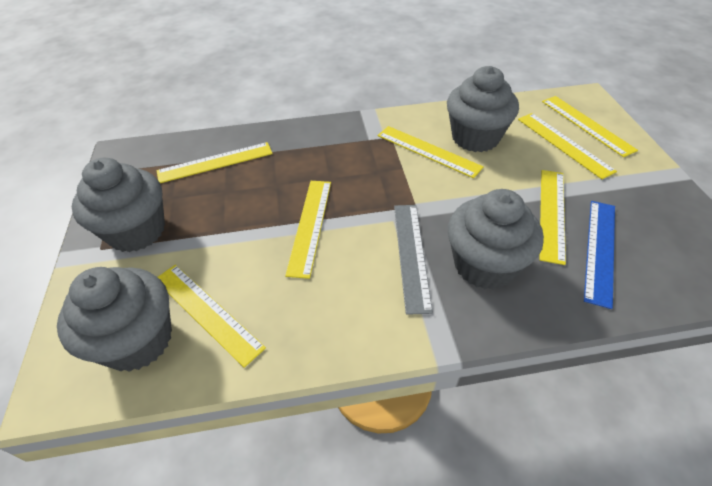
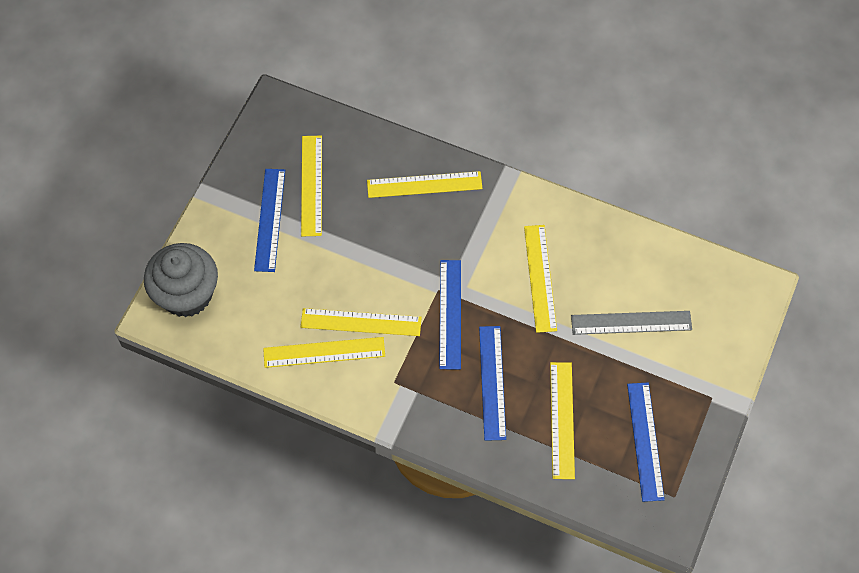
blue ruler: [584,201,615,309] = 1 -> [254,169,285,272] [439,260,461,370] [479,326,506,441] [627,382,665,502] = 4
grey cupcake: [57,267,172,372] [72,158,165,252] [447,66,519,152] [448,189,544,289] = 4 -> [144,243,218,317] = 1
yellow ruler: [157,142,273,183] [158,265,266,368] [285,181,331,279] [378,126,484,178] [518,113,617,179] [540,170,566,265] [542,96,638,157] = 7 -> [263,337,385,368] [301,136,322,236] [301,308,422,336] [367,171,483,198] [524,225,557,333] [550,362,575,479] = 6

